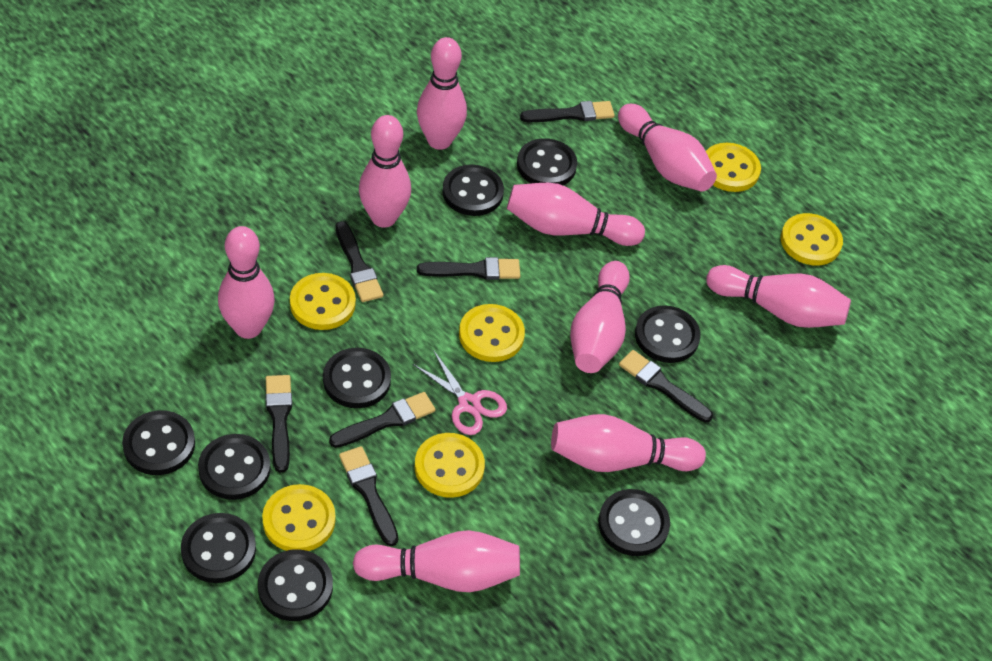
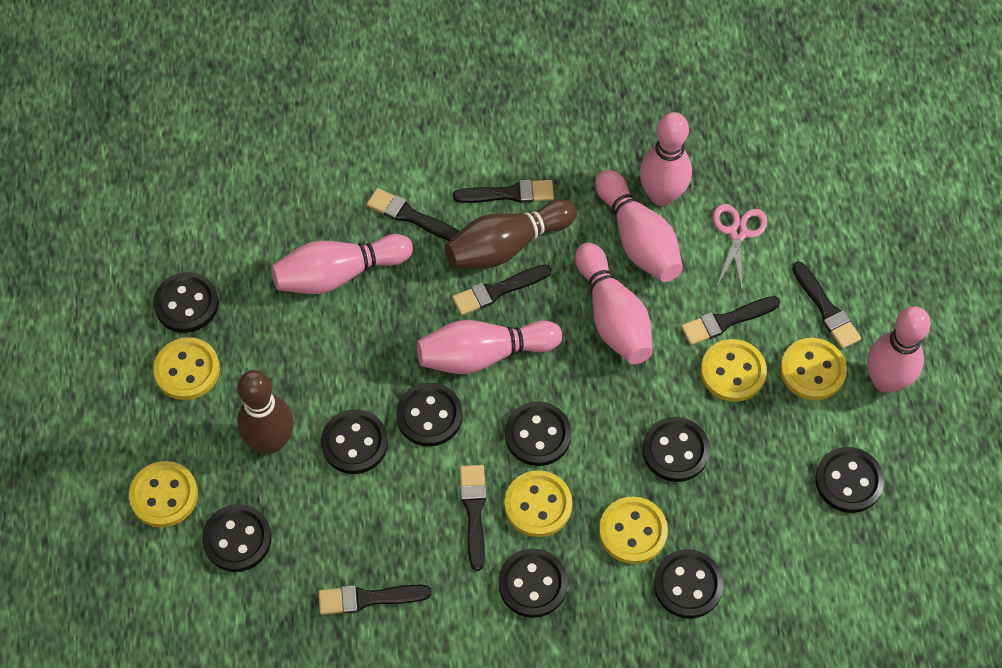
brown bowling pin: none = 0 -> [237,370,294,454] [445,199,577,269] = 2
pink bowling pin: [218,226,275,339] [353,530,520,592] [359,115,411,228] [417,37,467,150] [507,183,645,246] [551,414,706,472] [570,261,630,373] [618,104,717,192] [706,265,851,328] = 9 -> [271,234,413,294] [417,320,562,374] [575,243,653,364] [595,170,683,282] [640,112,692,206] [867,307,931,393] = 6

